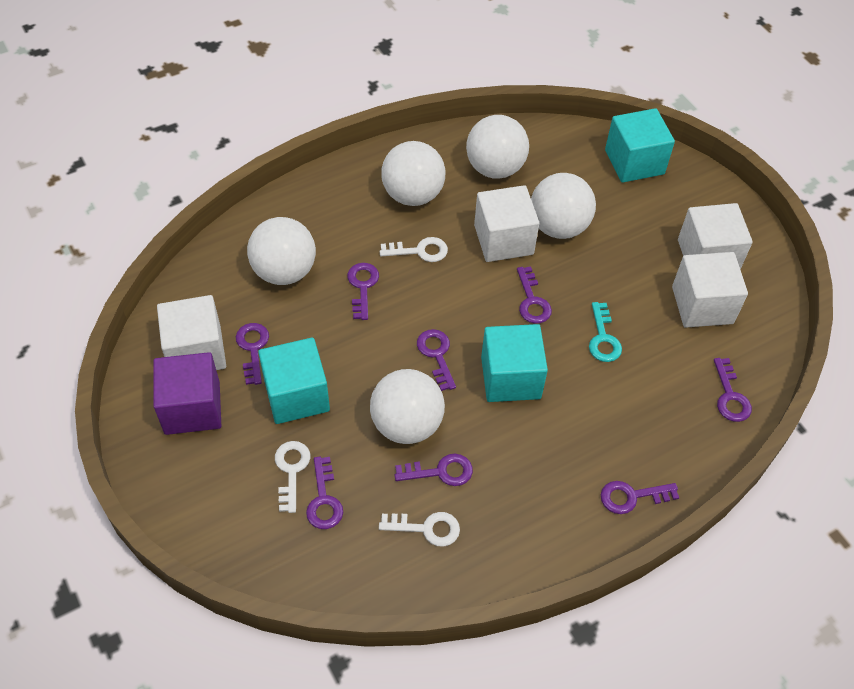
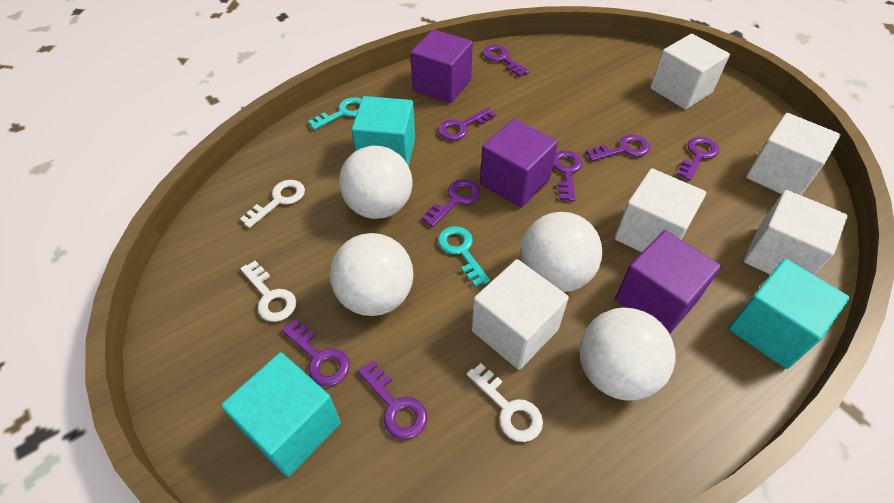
purple cube: [153,352,221,435] = 1 -> [410,29,473,103] [480,119,558,208] [615,230,721,334] = 3
turquoise key: [589,302,622,362] = 1 -> [308,97,362,130] [438,226,490,287] = 2
white ball: [247,217,316,285] [370,369,445,444] [381,141,446,206] [466,115,529,179] [531,173,596,239] = 5 -> [330,233,414,316] [339,146,412,219] [520,212,602,292] [580,308,676,401] = 4
white cube: [157,295,226,370] [474,185,539,262] [672,252,748,328] [678,203,753,270] = 4 -> [472,259,569,370] [614,168,706,252] [650,34,730,110] [743,190,848,275] [746,113,840,195] = 5

